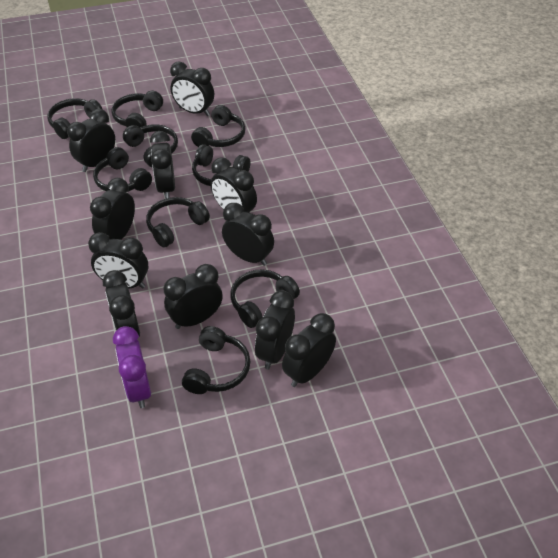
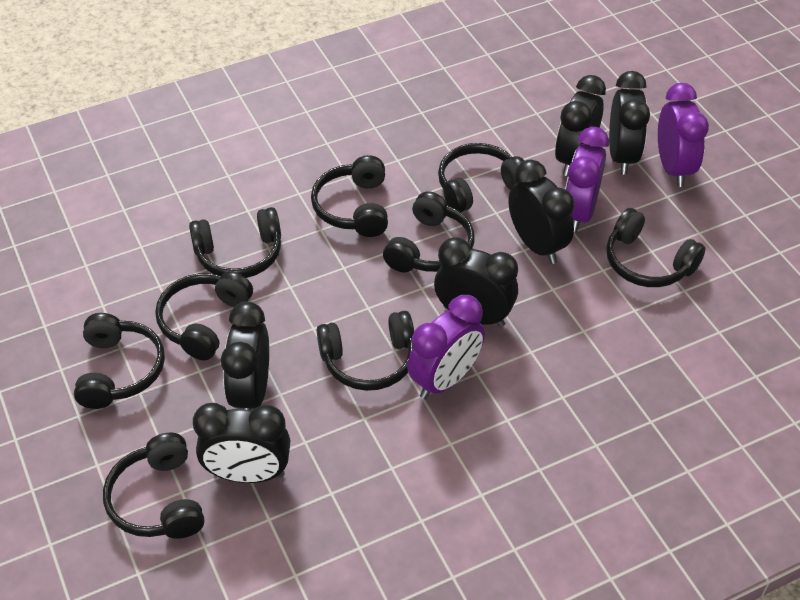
black clock: [67,109,115,172] [88,232,149,289] [90,178,135,240] [103,270,140,337] [150,131,175,199] [164,264,223,329] [170,62,214,116] [211,157,257,212] [222,203,274,266] [255,290,295,369] [282,313,336,387] = 11 -> [193,403,290,483] [221,302,269,410] [434,237,518,327] [508,160,575,264] [555,75,606,176] [609,71,650,175] = 6
purple clock: [113,326,151,408] = 1 -> [407,295,485,399] [565,127,609,232] [658,83,709,187] = 3

